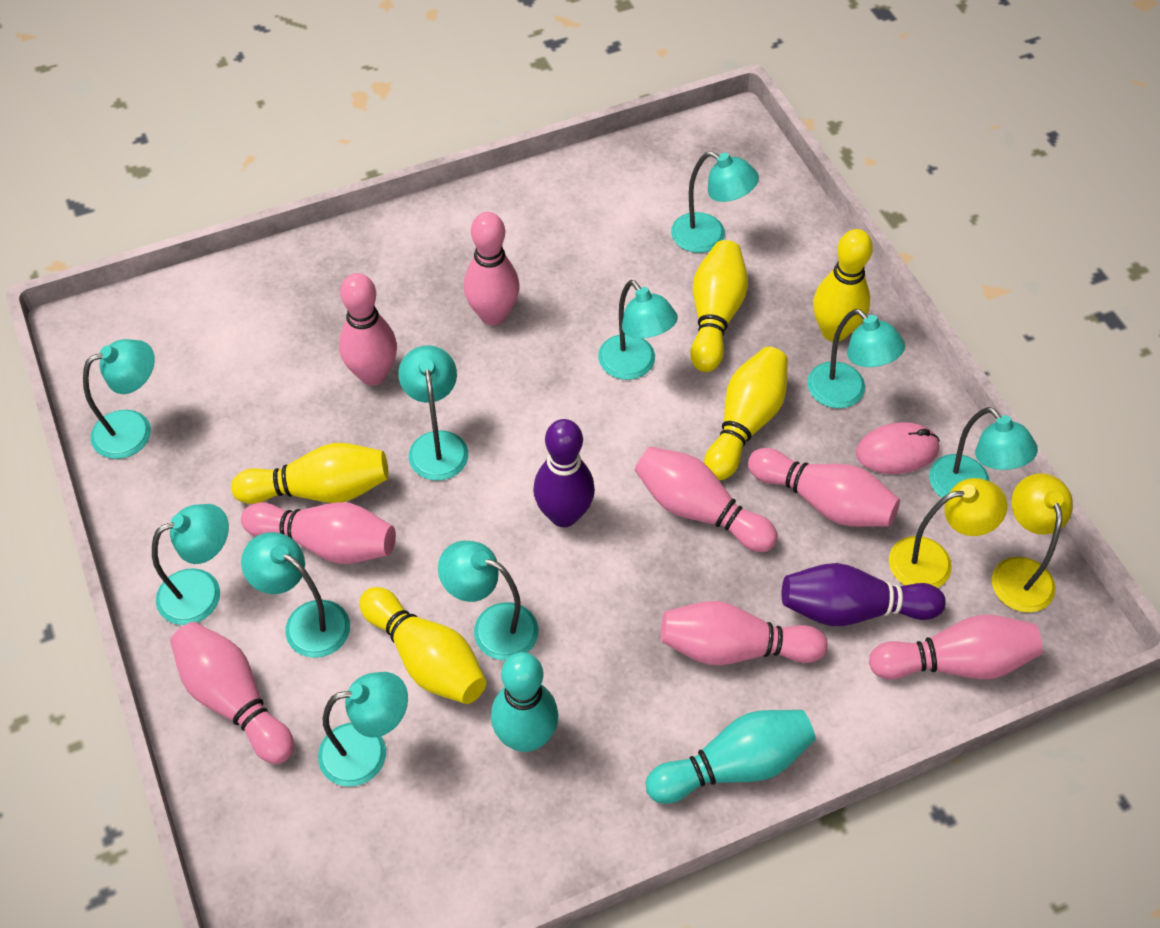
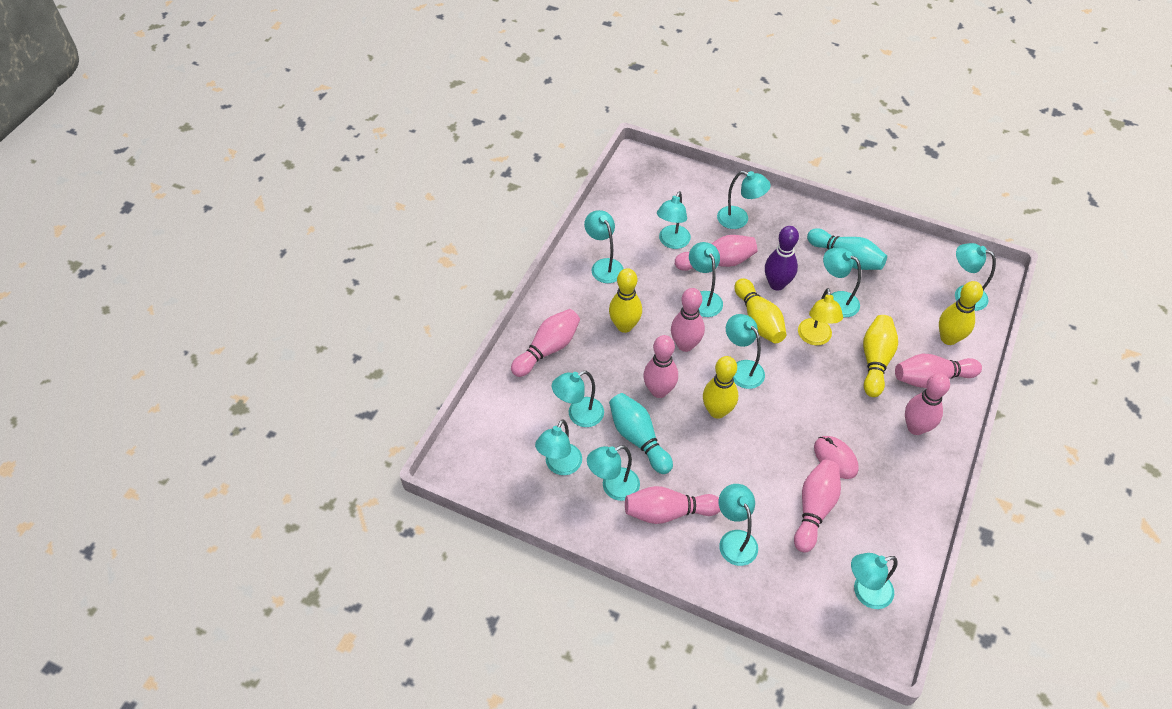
purple bowling pin: [533,419,595,527] [781,563,946,626] = 2 -> [765,226,799,290] = 1
turquoise lamp: [83,339,155,459] [152,504,229,625] [241,532,350,658] [318,672,408,787] [398,345,468,481] [438,541,538,660] [598,280,678,380] [671,151,759,253] [807,309,905,408] [929,407,1038,498] = 10 -> [535,419,582,475] [552,371,604,427] [584,210,624,283] [587,445,640,501] [657,191,691,249] [689,242,723,317] [717,171,771,229] [719,484,758,566] [726,314,765,389] [823,248,861,317] [851,553,898,609] [955,243,996,311] = 12
yellow lamp: [889,478,1007,588] [992,473,1073,612] = 2 -> [798,288,843,345] = 1

